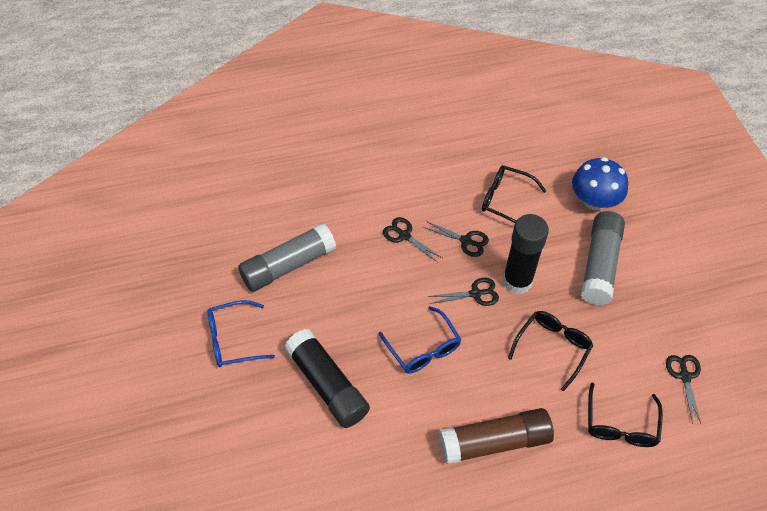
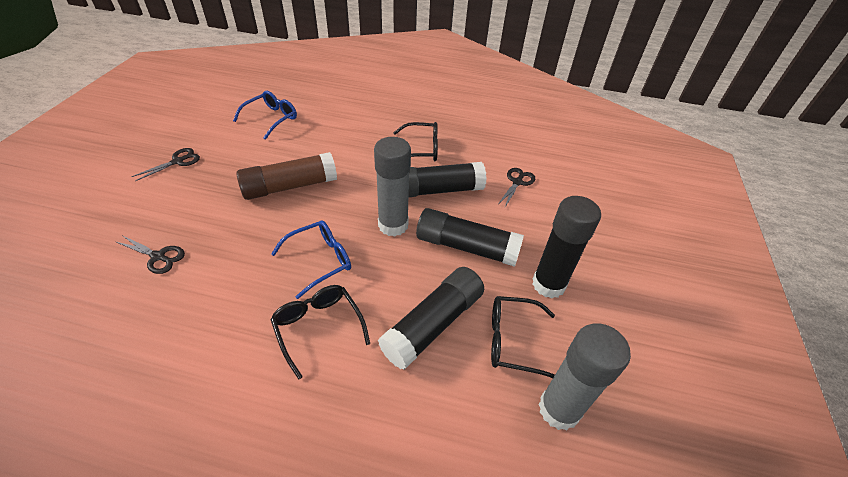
black glue stick: [284,329,370,428] [502,214,549,294] = 2 -> [378,267,484,370] [408,162,487,197] [416,208,524,267] [532,196,601,298] = 4
black scissors: [383,217,442,263] [423,221,489,257] [428,278,499,306] [666,355,701,424] = 4 -> [116,236,185,274] [131,148,200,181] [498,168,535,207] = 3
blue mushroom: [572,157,628,210] = 1 -> none = 0

